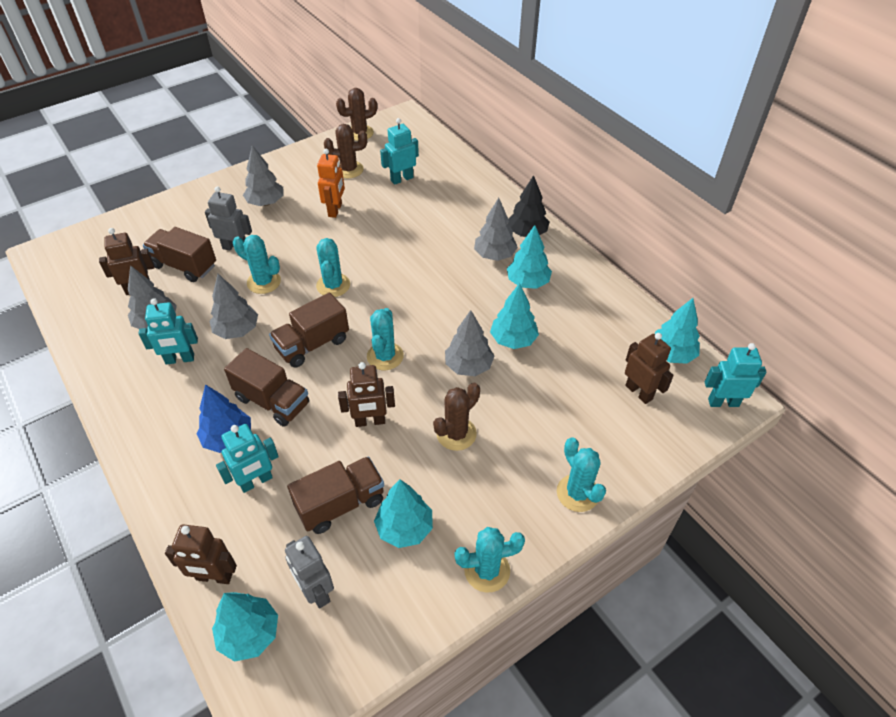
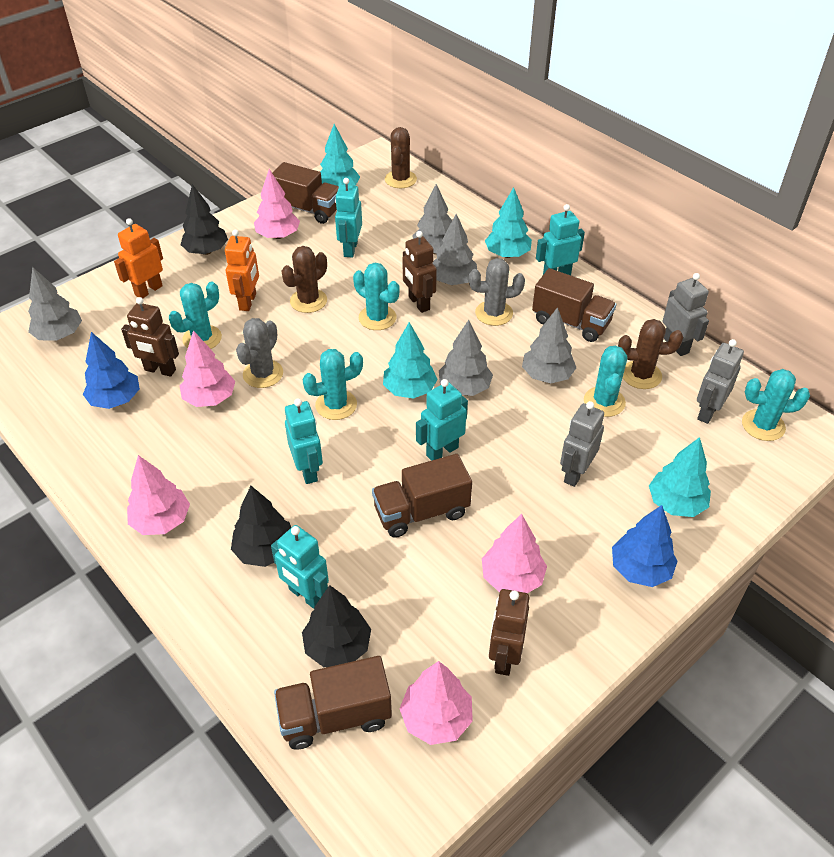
black tree: [508,175,549,237] = 1 -> [180,184,228,255] [231,486,291,567] [302,585,371,667] = 3
blue tree: [197,384,251,453] = 1 -> [83,332,140,409] [612,505,678,587] = 2
brown robot: [99,228,155,295] [165,524,237,584] [338,362,395,427] [625,333,674,404] = 4 -> [121,297,179,377] [402,231,437,313] [489,589,529,676] = 3
grey cactus: none = 0 -> [236,318,283,388] [469,258,525,326] = 2
grey robot: [205,186,252,250] [285,536,334,608] = 2 -> [560,401,604,487] [663,273,709,356] [697,339,744,424] = 3
orange robot: [317,148,345,218] = 1 -> [114,218,163,298] [225,230,259,311] = 2
pink tree: none = 0 -> [127,455,190,535] [180,330,235,407] [254,169,300,239] [399,661,473,745] [482,514,547,593] = 5
turquoise robot: [138,298,198,365] [216,424,279,493] [380,118,419,185] [705,343,766,407] = 4 -> [271,525,329,609] [285,399,323,484] [335,178,362,258] [416,379,468,461] [536,204,585,275] = 5
turquoise tree: [212,592,278,662] [374,479,433,548] [490,283,539,349] [507,225,552,289] [654,298,700,364] = 5 -> [320,124,360,186] [383,322,438,399] [485,187,532,258] [649,437,711,517] = 4

